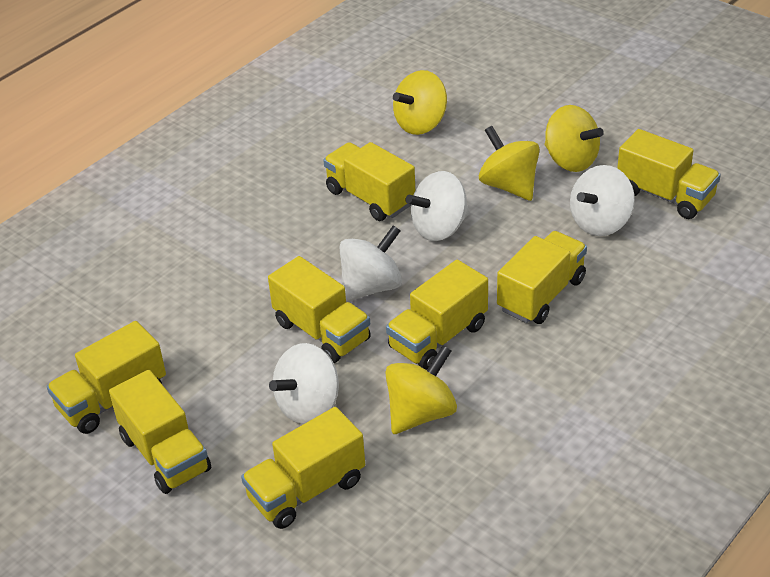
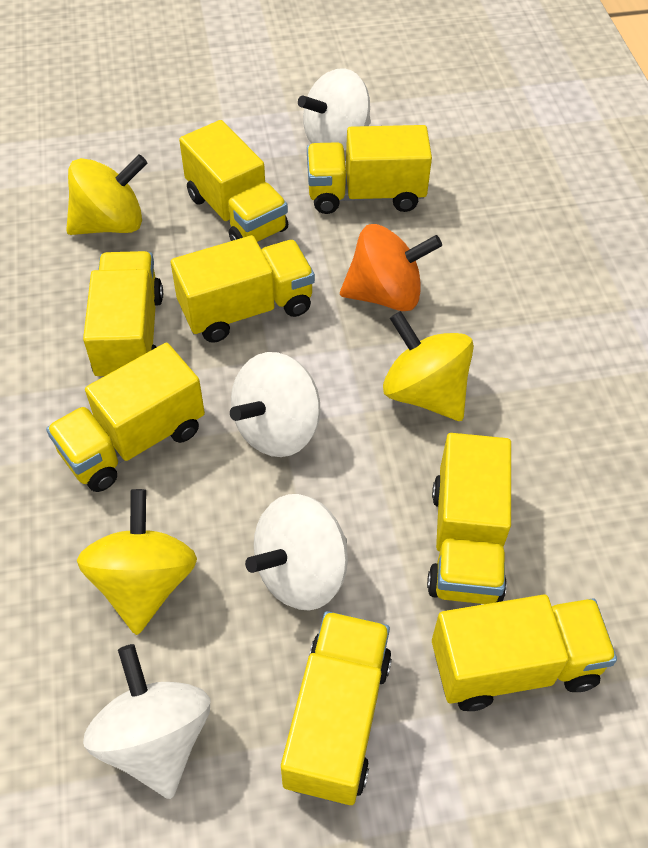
orange spinning top: none = 0 -> [340,224,442,311] = 1
yellow spinning top: [385,345,457,434] [393,70,447,135] [479,126,540,201] [545,105,604,172] = 4 -> [66,154,147,235] [77,489,197,635] [383,311,474,421] = 3

